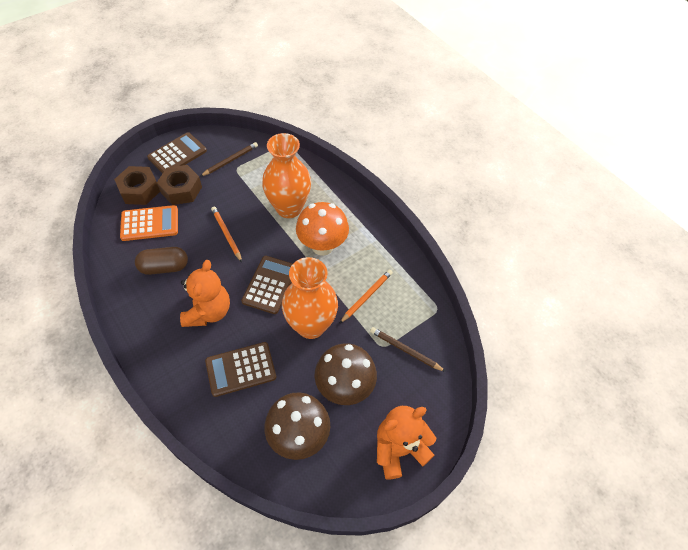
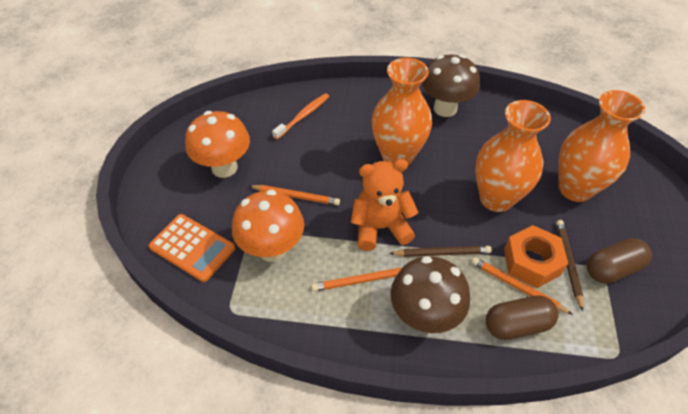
brown calculator: [147,132,207,173] [205,342,276,397] [241,256,293,314] = 3 -> none = 0
brown capsule: [135,247,188,275] = 1 -> [486,295,558,340] [587,238,652,284] = 2
brown nut: [114,166,160,205] [157,165,202,205] = 2 -> none = 0
orange mushroom: [296,202,349,256] = 1 -> [185,111,250,178] [232,190,304,262] = 2
orange nut: none = 0 -> [504,225,568,288] = 1
orange pencil: [211,207,242,262] [339,270,393,324] = 2 -> [249,185,340,205] [311,268,402,291] [471,257,573,315] = 3
orange teddy bear: [180,260,230,327] [377,406,436,479] = 2 -> [351,159,418,251] = 1
orange toothbrush: none = 0 -> [272,93,329,139] = 1
orange vase: [262,133,311,218] [282,257,338,339] = 2 -> [371,58,432,165] [475,100,551,212] [558,90,645,202] = 3

